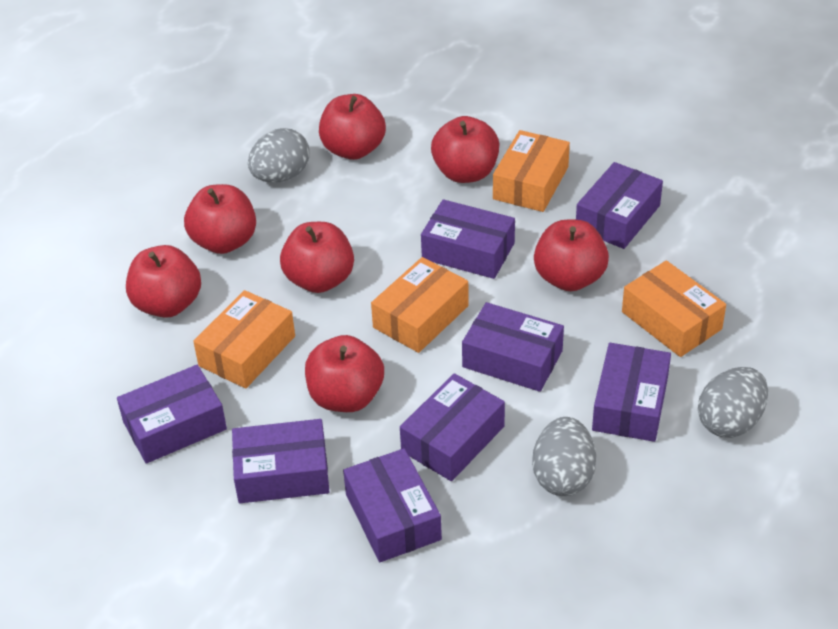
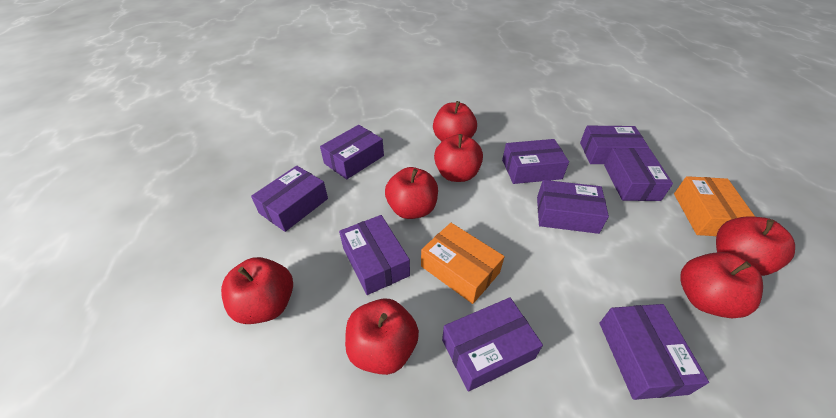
grey egg: [248,128,309,183] [532,417,596,496] [698,367,768,438] = 3 -> none = 0
orange box: [193,290,295,388] [371,257,469,353] [493,130,570,212] [622,260,726,357] = 4 -> [421,223,505,304] [674,176,755,236] = 2
purple box: [117,365,227,464] [232,419,329,503] [343,448,442,562] [400,373,505,481] [421,199,515,279] [462,302,564,392] [576,162,663,249] [592,343,671,442] = 8 -> [251,166,328,232] [320,125,384,179] [339,215,410,295] [442,297,543,392] [502,139,569,184] [537,180,609,234] [580,126,649,164] [600,304,709,400] [604,148,673,201] = 9

